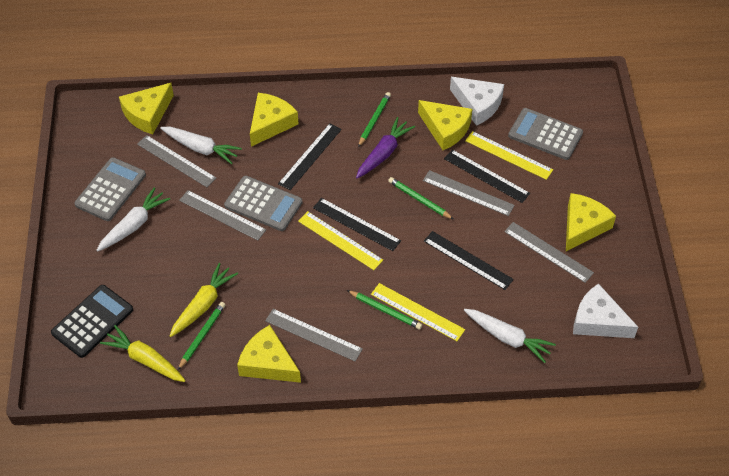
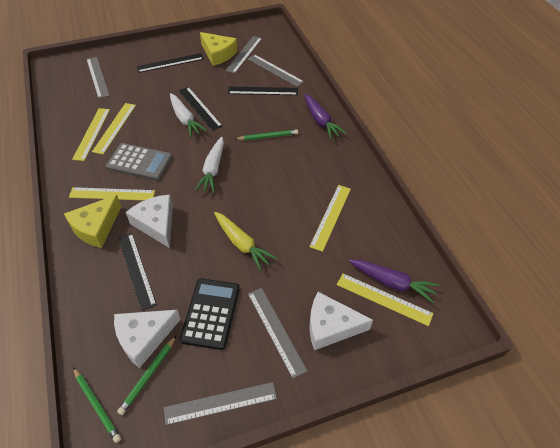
green pencil: [178,302,225,370] [347,290,422,330] [358,92,391,147] [388,177,453,219] = 4 -> [73,367,121,443] [117,336,176,415] [235,130,298,141] = 3
grey calculator: [74,157,146,221] [224,176,303,231] [508,108,583,160] = 3 -> [106,143,172,181] = 1
purple carrot: [356,117,415,178] = 1 -> [304,94,346,139] [349,260,439,303] = 2
white carrot: [96,187,170,252] [160,127,242,164] [464,309,556,363] = 3 -> [170,93,207,137] [195,137,224,193] = 2
white cheese: [450,77,504,126] [573,283,638,338] = 2 -> [114,310,181,368] [126,195,173,248] [309,292,373,350] = 3
yellow carrot: [100,325,186,382] [170,263,238,337] = 2 -> [214,212,277,271] = 1
yellow cheese: [119,83,174,134] [237,325,301,383] [250,93,298,147] [418,100,472,150] [566,193,616,251] = 5 -> [64,195,121,248] [200,32,237,66] = 2
yellow ruler: [298,211,383,270] [371,283,465,341] [465,131,553,180] = 3 -> [69,187,155,201] [72,108,110,161] [92,103,136,154] [309,185,351,252] [337,274,434,326] = 5

